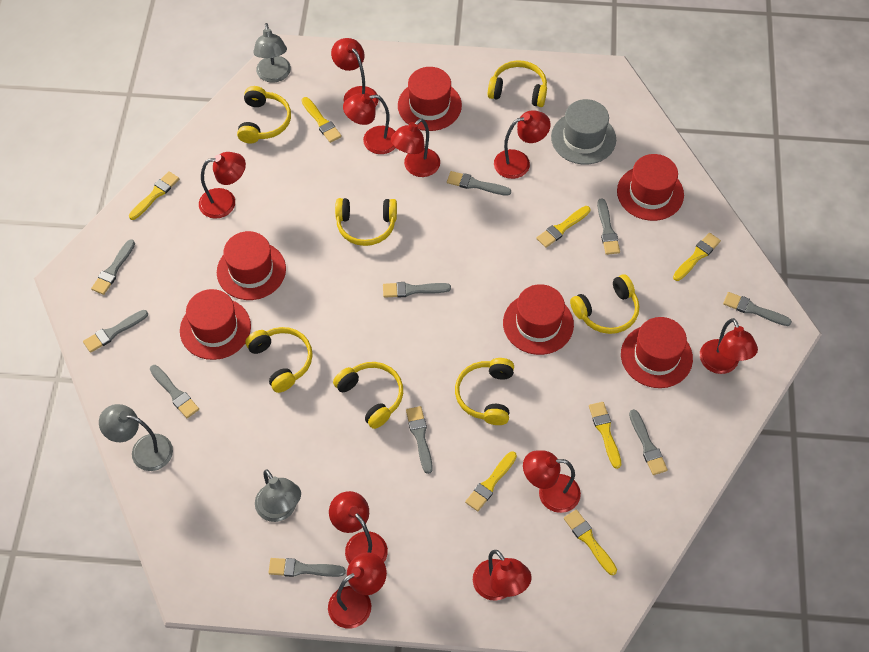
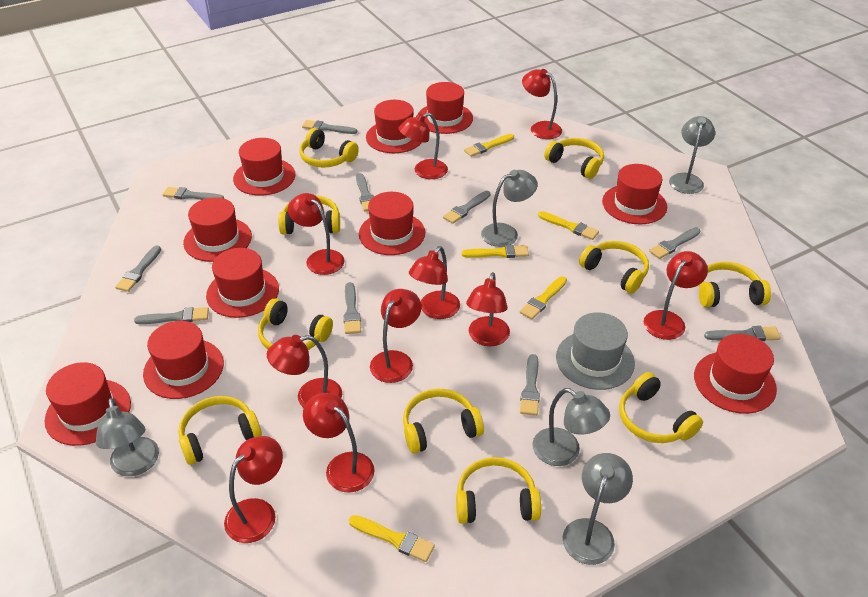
grey lamp: [99,404,173,471] [253,23,291,82] [255,469,301,522] = 3 -> [96,398,159,476] [481,170,538,247] [532,388,610,466] [563,453,633,565] [669,116,715,194] = 5
red hat: [180,289,251,360] [217,231,286,300] [398,67,462,131] [503,284,574,355] [617,154,684,221] [621,317,693,388] = 6 -> [45,362,131,446] [143,321,224,399] [183,197,252,262] [206,248,279,318] [233,138,295,196] [359,192,425,255] [366,100,422,153] [419,82,473,134] [602,164,667,224] [694,334,777,414] = 10
yellow brush: [129,171,179,220] [302,97,342,143] [465,451,517,511] [536,206,590,248] [564,509,617,575] [589,402,621,469] [673,233,721,281] = 7 -> [349,515,435,562] [462,245,529,258] [464,134,514,157] [520,276,567,319] [538,211,599,240] = 5
yellow headphones: [237,86,291,144] [245,327,313,393] [333,362,403,429] [335,198,397,246] [455,358,514,425] [488,60,547,107] [570,274,639,334] = 7 -> [178,396,262,465] [258,299,333,350] [278,195,340,235] [300,128,359,168] [403,388,484,454] [456,457,541,524] [544,138,604,179] [579,241,649,294] [619,372,703,443] [699,262,771,307] = 10

